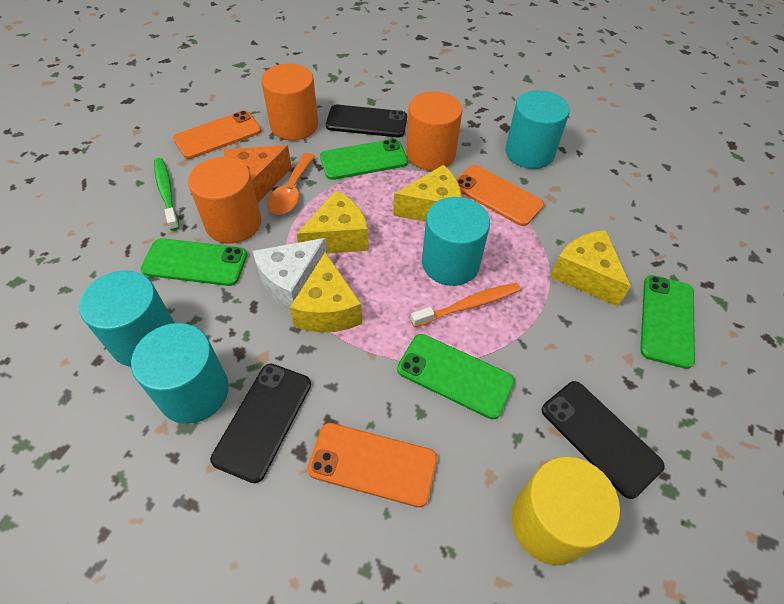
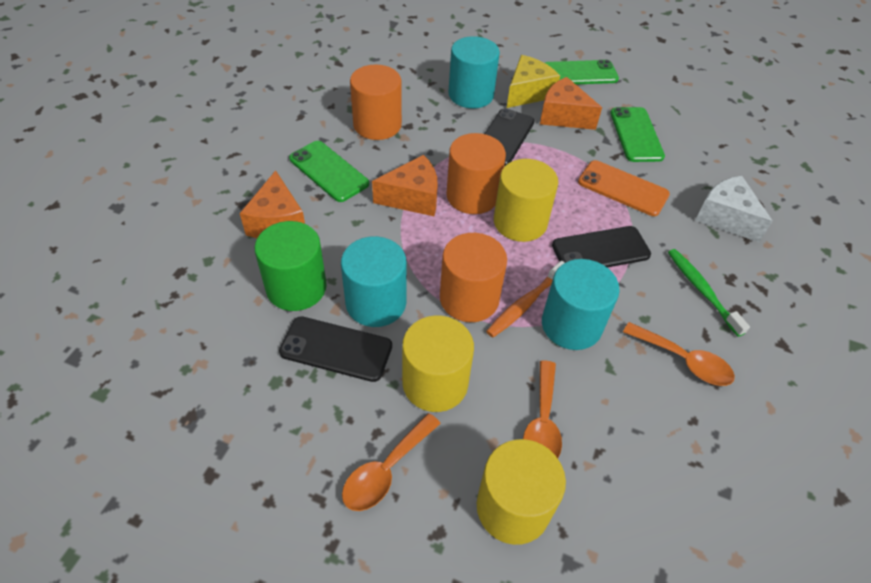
green cylinder: none = 0 -> [254,221,327,311] = 1
green phone: [140,238,247,286] [320,139,408,180] [397,334,515,419] [640,275,695,369] = 4 -> [289,141,369,202] [545,60,619,85] [610,107,665,162] = 3
orange cheese: [224,145,292,202] = 1 -> [240,170,305,238] [372,155,438,216] [540,77,602,130] = 3
orange phone: [173,111,261,159] [307,423,437,507] [457,165,544,226] = 3 -> [578,160,670,216] = 1
orange spoon: [267,153,315,215] = 1 -> [342,413,441,511] [523,360,562,458] [623,322,735,386] = 3
turquoise cylinder: [79,270,175,367] [131,323,229,424] [422,197,490,286] [505,90,570,169] = 4 -> [341,236,407,327] [448,36,500,108] [542,259,620,350] = 3
yellow cheese: [290,252,362,333] [297,191,369,254] [393,165,462,222] [550,230,631,306] = 4 -> [507,55,560,108] = 1
yellow cylinder: [512,457,620,565] = 1 -> [402,315,474,412] [477,439,566,545] [494,159,558,242] = 3

